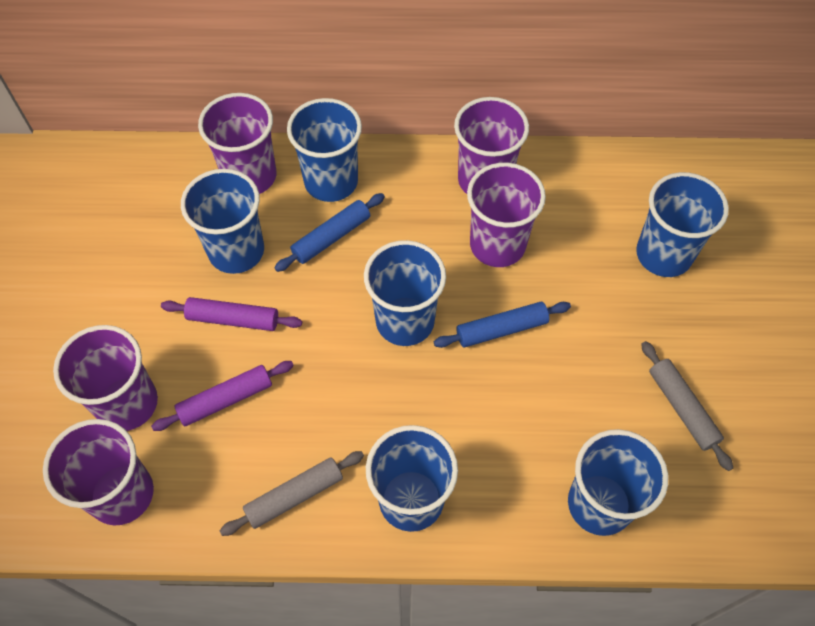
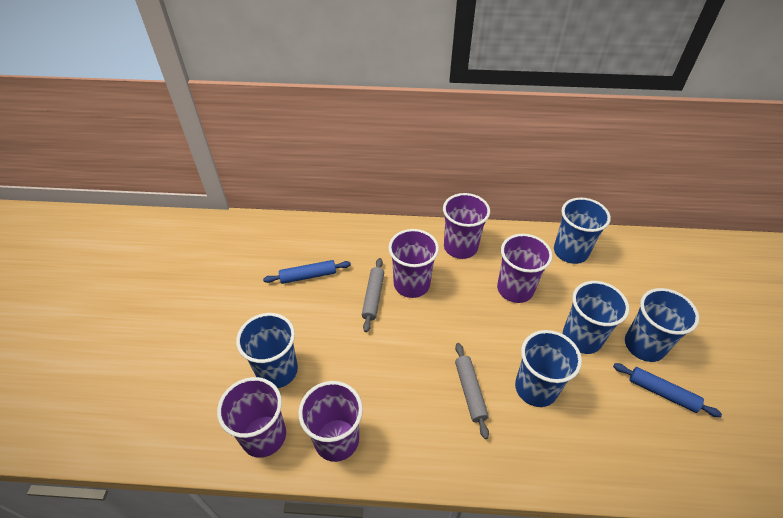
blue cup: [181,169,264,274] [287,98,362,202] [364,240,446,346] [366,425,458,532] [568,429,668,536] [636,172,729,277] = 6 -> [236,313,298,388] [515,330,582,407] [554,198,611,264] [563,281,629,354] [625,288,699,362] = 5
purple rolling pin: [151,361,294,431] [161,297,302,331] = 2 -> none = 0

